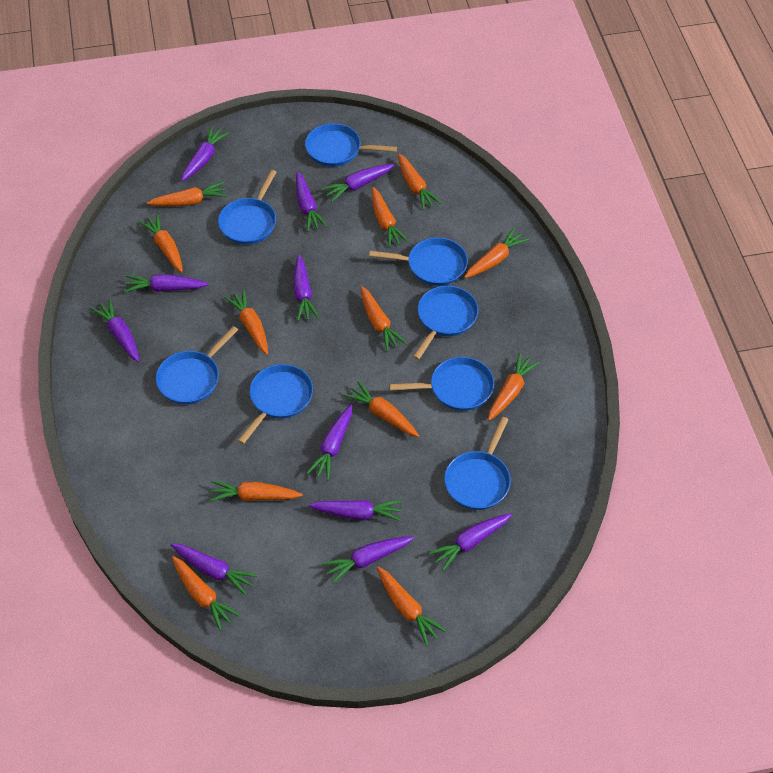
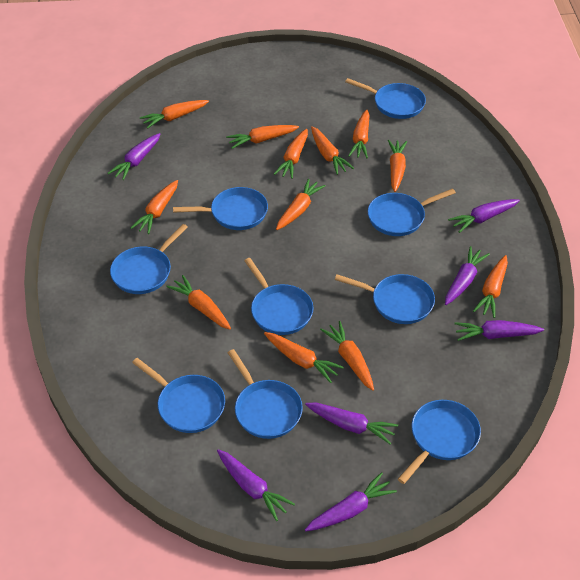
blue pan: [156,326,238,405] [218,170,276,245] [238,364,313,444] [305,123,397,167] [369,237,468,286] [389,357,494,411] [413,286,478,360] [444,417,511,510] = 8 -> [110,224,188,294] [132,358,225,433] [173,187,268,230] [228,349,303,439] [244,258,314,335] [335,274,435,324] [345,78,426,119] [368,188,456,236] [398,400,481,484] = 9
purple carrot: [91,299,139,362] [124,274,209,293] [171,543,258,595] [181,127,229,182] [293,255,319,321] [296,172,328,232] [307,405,352,480] [308,500,402,521] [322,164,394,202] [322,536,414,584] [429,513,512,571] = 11 -> [108,133,161,180] [217,449,295,521] [305,403,398,445] [305,472,397,531] [445,246,490,305] [448,199,520,233] [454,320,544,341] = 7

